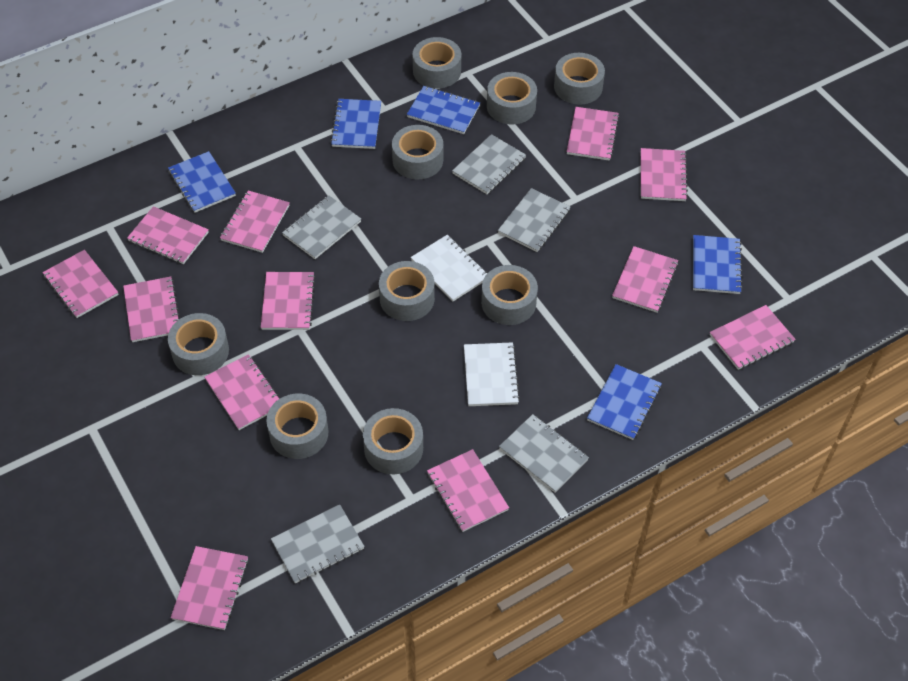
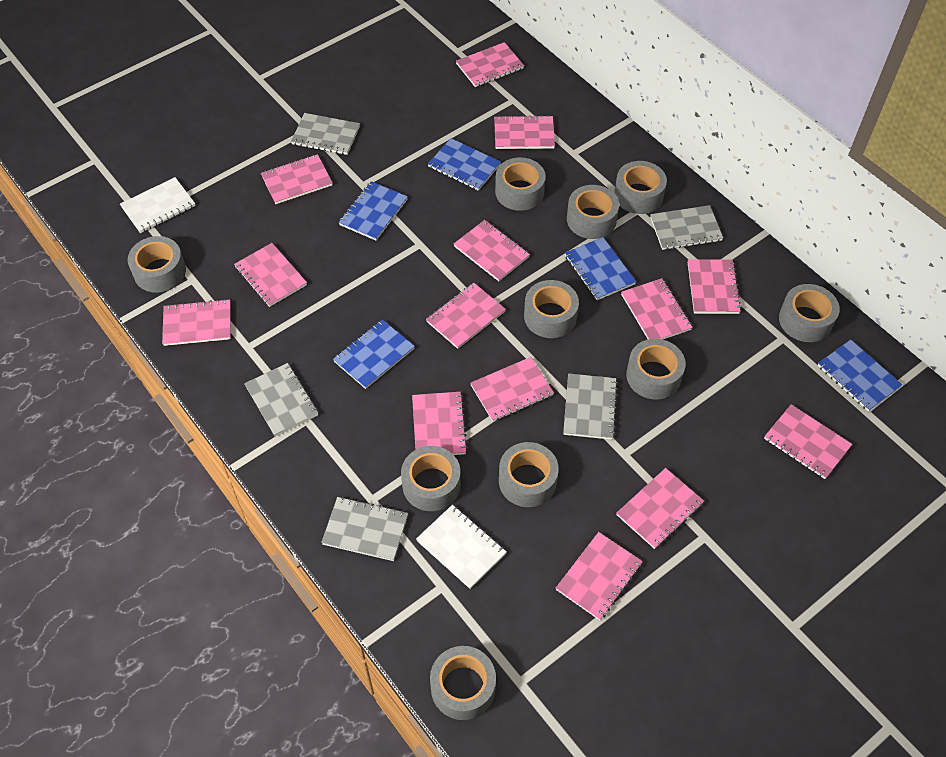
grey tape: [168,313,229,375] [266,394,328,459] [363,408,423,474] [379,261,435,321] [392,125,443,180] [413,37,461,89] [481,265,538,325] [487,72,537,125] [554,53,605,105] = 9 -> [128,236,186,293] [401,446,461,511] [430,646,496,720] [495,157,546,211] [499,442,559,507] [524,280,579,338] [567,185,619,239] [614,161,667,214] [626,339,686,399] [779,284,840,342] = 10
pink notebook: [42,250,119,318] [123,277,180,342] [127,206,209,264] [171,546,249,630] [205,354,279,430] [220,190,290,253] [261,272,315,330] [427,449,509,532] [567,107,619,161] [612,246,678,313] [641,148,688,201] [710,305,796,370] = 12 -> [162,299,231,346] [234,243,307,307] [261,154,333,204] [412,392,467,455] [426,283,506,349] [454,220,530,281] [456,42,524,87] [470,357,554,422] [494,115,555,149] [556,532,643,620] [617,468,704,549] [621,278,693,339] [688,259,741,314] [764,404,852,479] = 14

